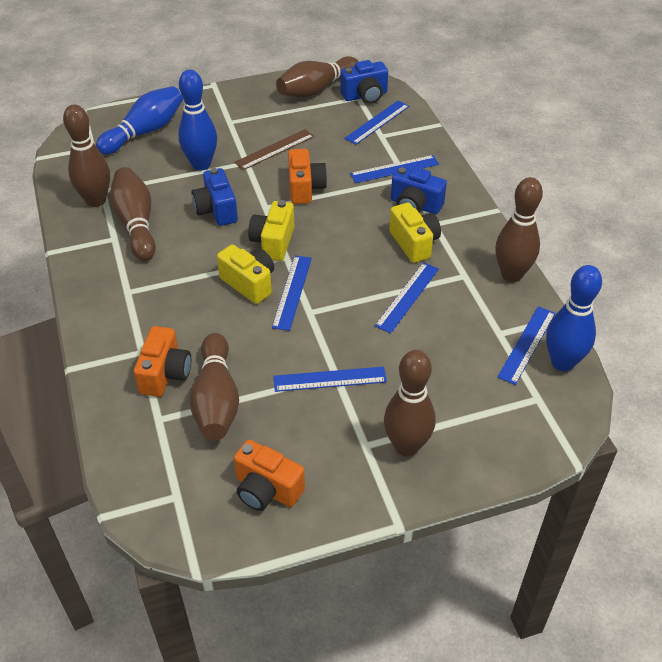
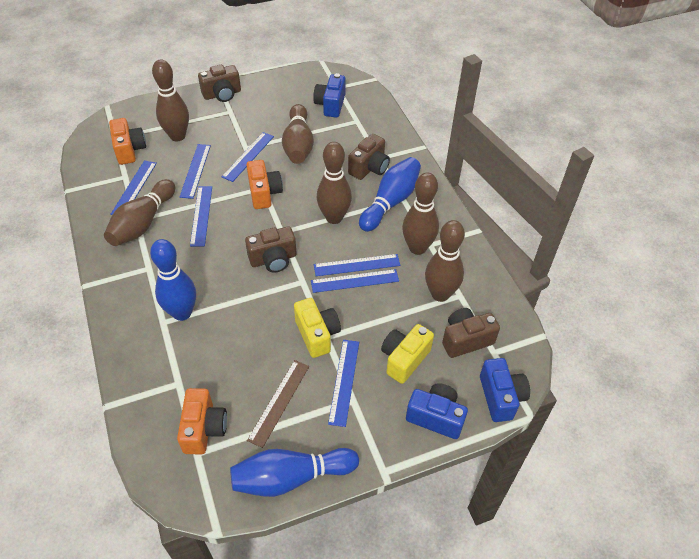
blue ruler: [272,256,312,331] [274,367,387,392] [344,101,409,145] [350,155,439,183] [375,262,439,333] [497,306,555,385] = 6 -> [110,160,157,215] [180,144,211,199] [190,186,212,247] [222,132,274,182] [311,269,399,293] [314,254,400,276] [328,340,359,427] = 7
brown camera: none = 0 -> [198,65,241,102] [245,226,297,273] [348,134,390,180] [442,308,500,358] = 4
yellow camera: [217,245,274,304] [248,200,294,261] [389,203,441,263] = 3 -> [294,298,341,358] [381,324,434,384] = 2

